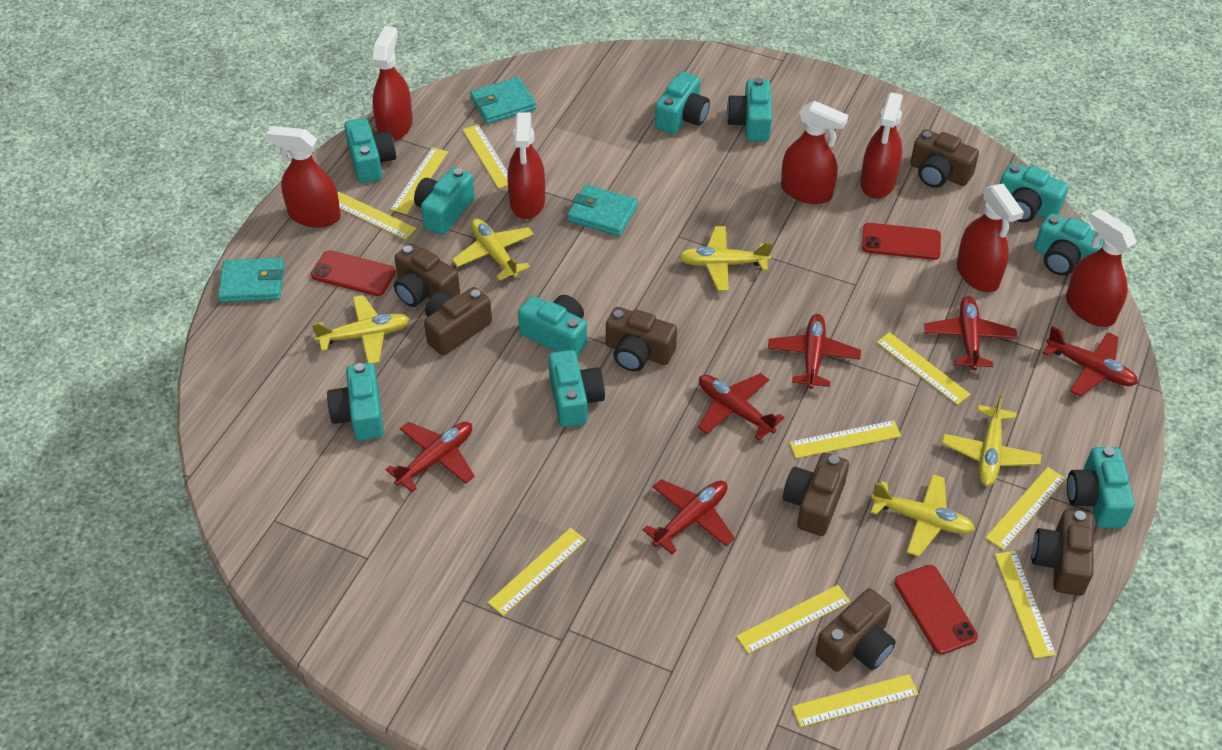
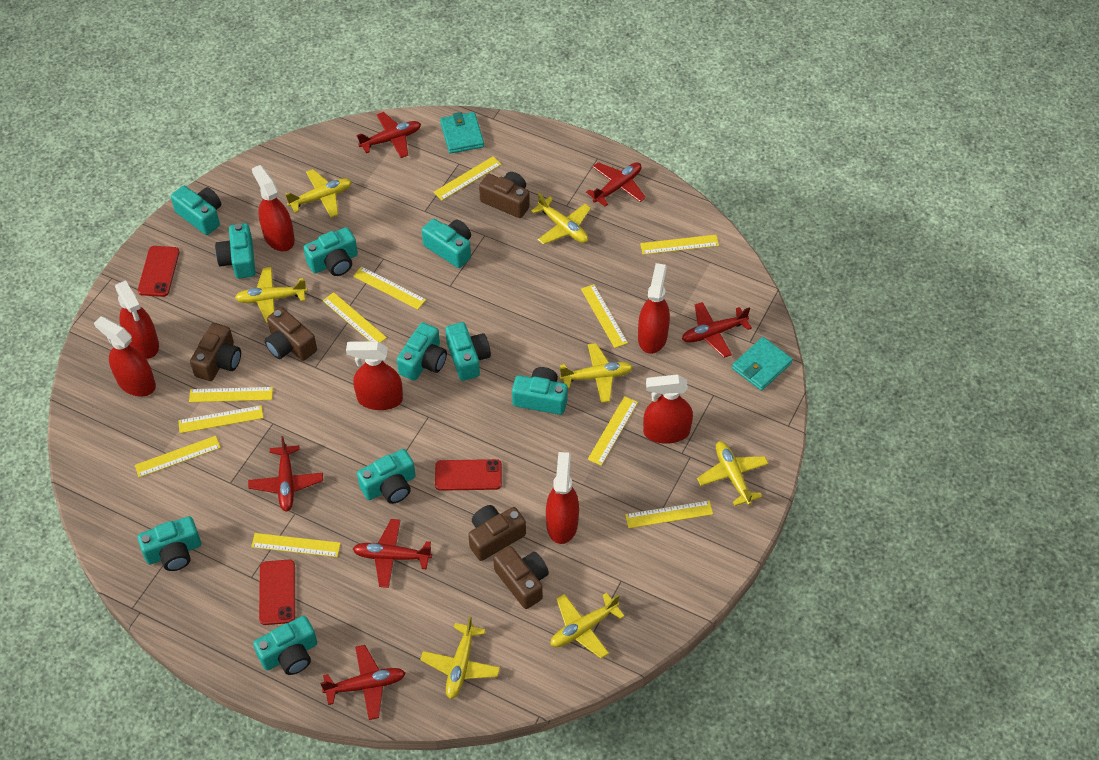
brown camera: [394,243,460,307] [424,287,492,356] [606,307,677,371] [783,453,849,536] [815,588,896,672] [910,129,979,188] [1031,509,1094,596] = 7 -> [190,323,241,381] [265,307,317,361] [468,505,526,561] [479,172,530,218] [493,546,549,609] = 5
turquoise wallet: [218,258,284,303] [470,77,536,124] [567,184,638,236] = 3 -> [440,112,484,154] [732,337,793,391] = 2
yellow plane: [312,295,410,364] [452,218,534,281] [679,226,772,291] [870,474,975,557] [942,393,1042,486] = 5 -> [235,267,307,323] [285,169,352,217] [420,616,500,699] [531,193,591,245] [550,593,625,659] [560,343,633,403] [697,441,769,506] = 7
yellow ruler: [337,192,416,240] [391,147,448,214] [463,125,508,189] [488,528,586,616] [736,585,850,654] [789,420,901,458] [792,674,918,727] [877,332,970,405] [985,467,1066,550] [994,551,1056,658] = 10 -> [134,436,221,478] [178,405,264,433] [189,387,273,402] [251,533,341,557] [323,292,387,343] [353,266,426,309] [434,156,502,200] [581,284,628,348] [588,396,638,466] [625,501,713,528] [640,235,719,255] = 11

